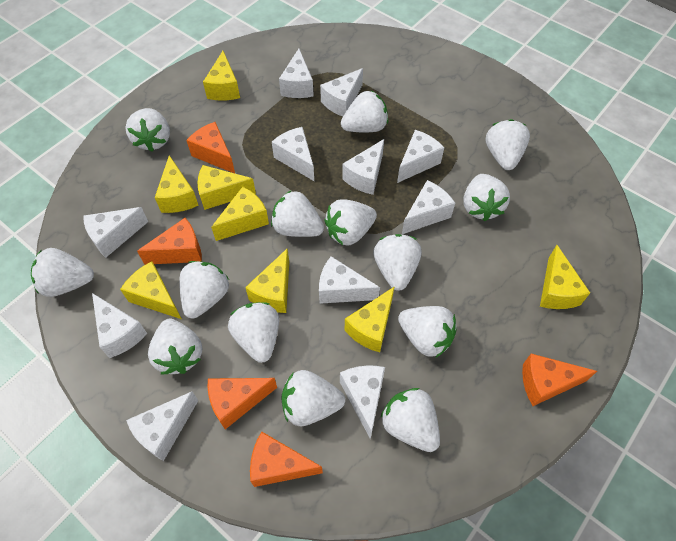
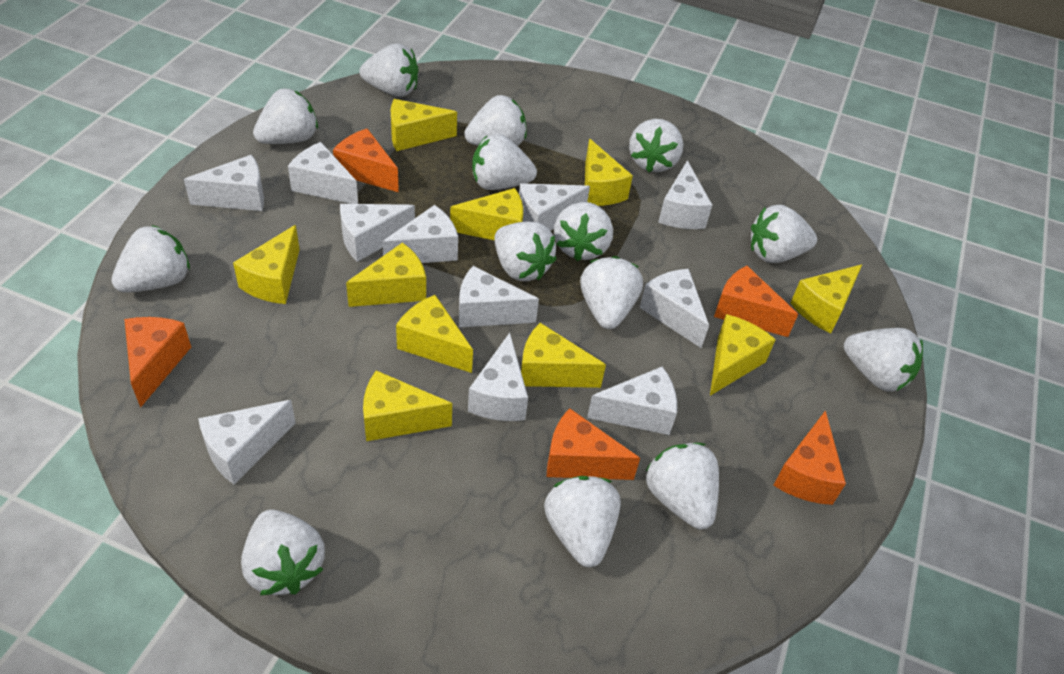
yellow cheese: [120,261,181,319] [155,155,199,213] [198,165,256,210] [203,51,240,101] [211,186,269,241] [245,248,289,313] [345,286,395,352] [540,245,590,309] = 8 -> [233,225,300,304] [346,242,426,307] [363,370,452,441] [391,99,457,151] [396,295,473,373] [450,188,523,240] [521,323,606,388] [585,139,633,206] [710,314,776,396] [790,264,862,333] = 10

